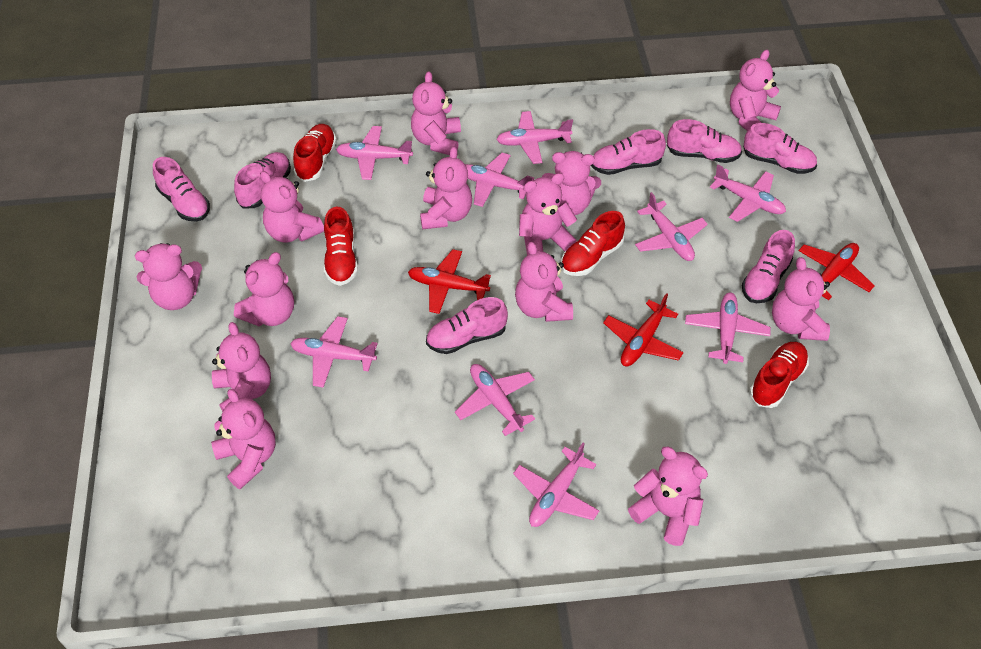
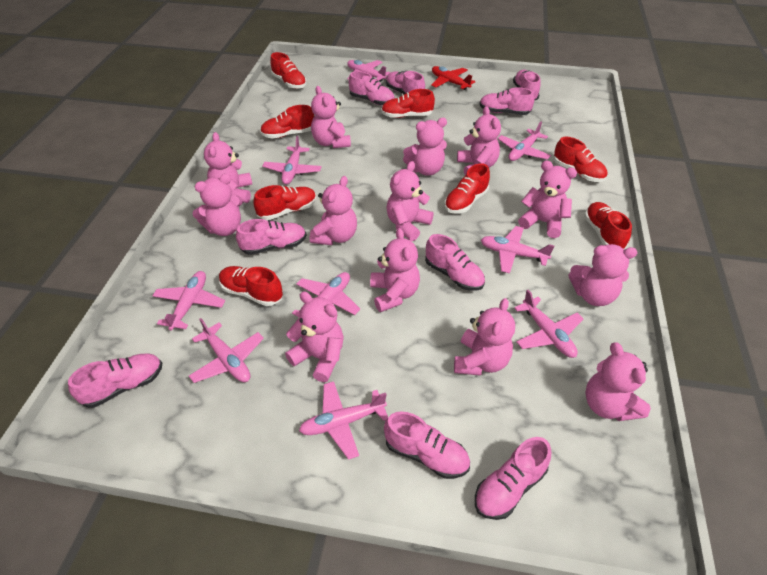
pink shoe: [153,157,210,221] [234,152,291,208] [426,297,508,354] [590,129,666,175] [667,119,742,163] [742,230,795,303] [743,123,817,174] = 7 -> [68,354,162,408] [236,219,306,255] [349,71,395,105] [384,411,470,479] [386,71,425,94] [425,234,485,291] [475,437,551,520] [479,87,534,115] [513,70,541,101] = 9
red plane: [408,249,491,314] [603,293,684,367] [798,243,875,300] = 3 -> [431,66,475,90] = 1
red shoe: [293,124,337,182] [324,207,358,286] [561,211,625,276] [750,342,809,408] = 4 -> [219,266,283,306] [253,185,316,220] [260,105,314,139] [270,52,306,89] [381,89,435,118] [444,164,490,213] [554,137,608,182] [584,202,632,249] = 8

